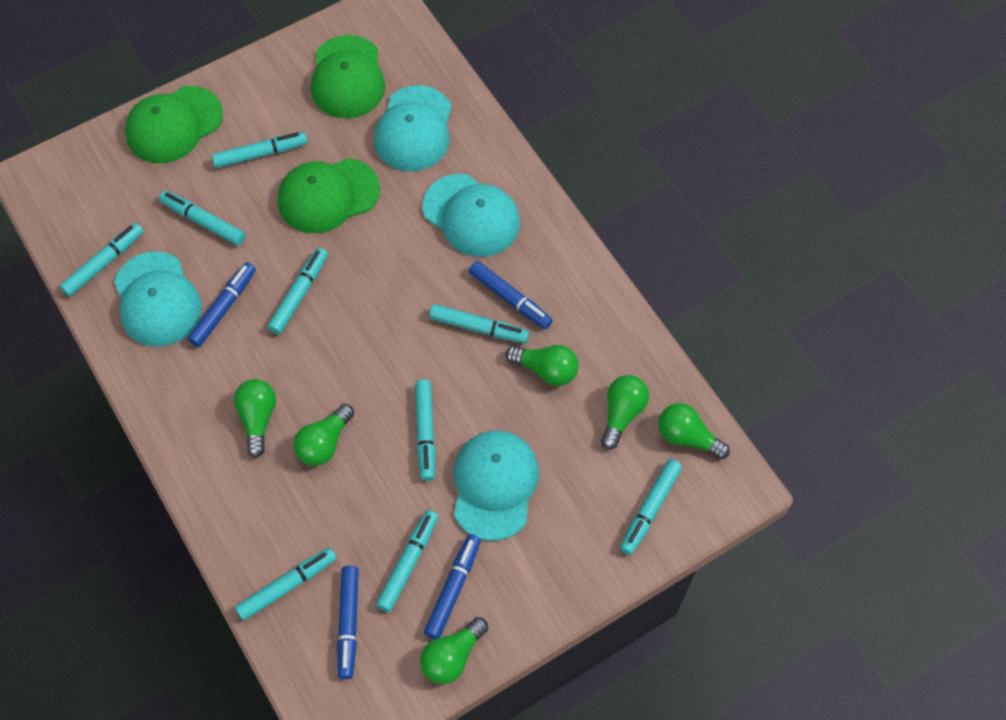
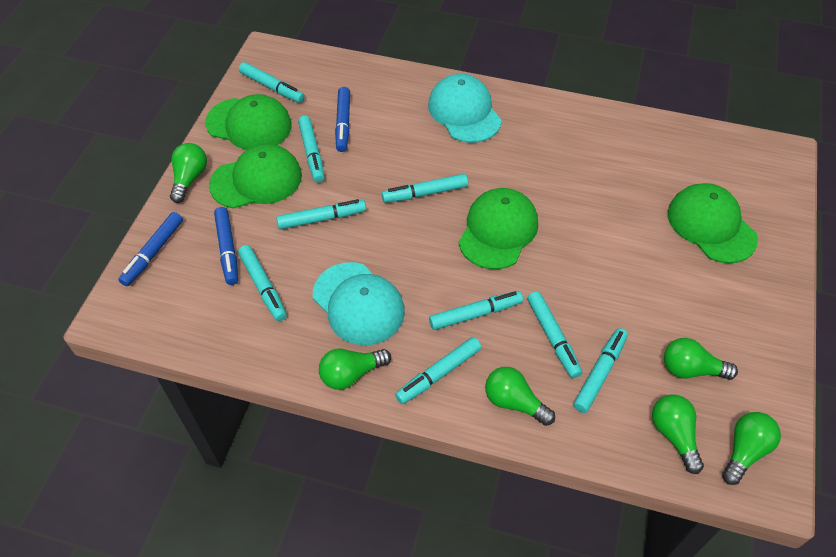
blue marker: [187,262,256,347] [337,566,359,679] [424,534,481,639] [469,261,553,329] = 4 -> [118,212,183,286] [214,207,238,285] [335,87,350,152] = 3
green cap: [125,86,223,163] [278,158,380,233] [311,35,385,118] = 3 -> [205,94,292,150] [209,144,302,209] [458,188,538,269] [668,183,758,263] = 4
turquoise cap: [114,252,202,346] [374,85,452,171] [422,174,520,257] [454,431,539,541] = 4 -> [313,262,405,345] [428,74,502,143] = 2

